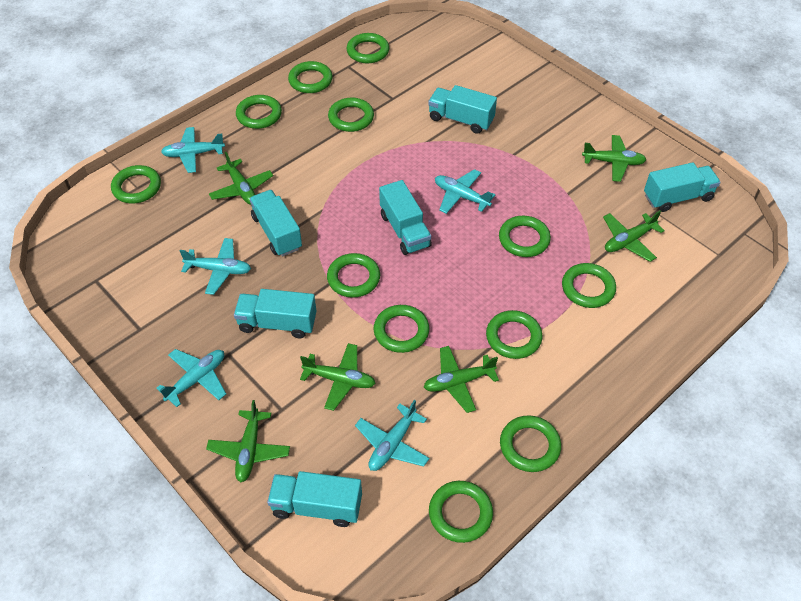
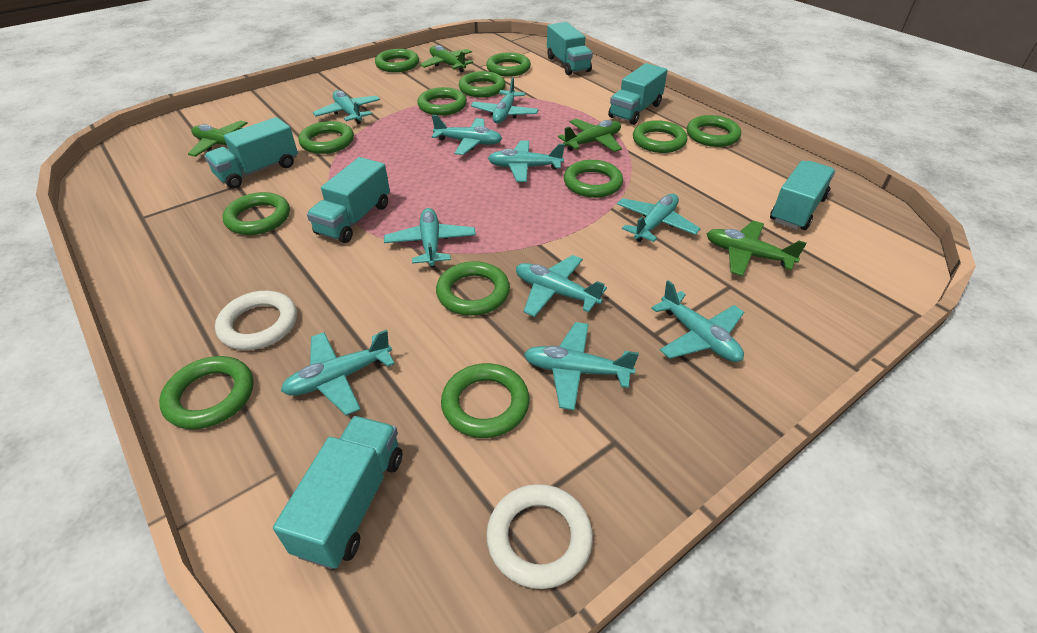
green plane: [206,400,290,482] [209,152,273,205] [300,343,376,411] [424,346,499,413] [582,135,647,182] [603,211,665,262] = 6 -> [188,120,248,157] [420,45,473,72] [558,119,622,152] [706,221,807,276] = 4
turquoise plane: [156,349,226,407] [161,127,225,173] [180,238,251,295] [355,400,430,471] [435,169,496,214] = 5 -> [281,330,395,416] [313,90,380,124] [384,208,476,267] [432,115,502,155] [471,77,539,124] [488,140,565,182] [516,255,607,317] [524,322,639,410] [617,194,701,242] [651,280,744,362] = 10
white ring: none = 0 -> [215,291,297,350] [486,484,593,589] = 2

